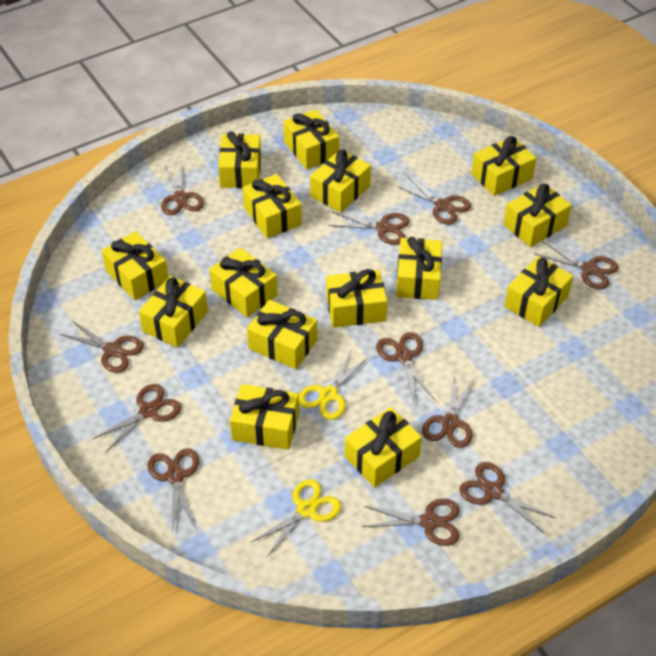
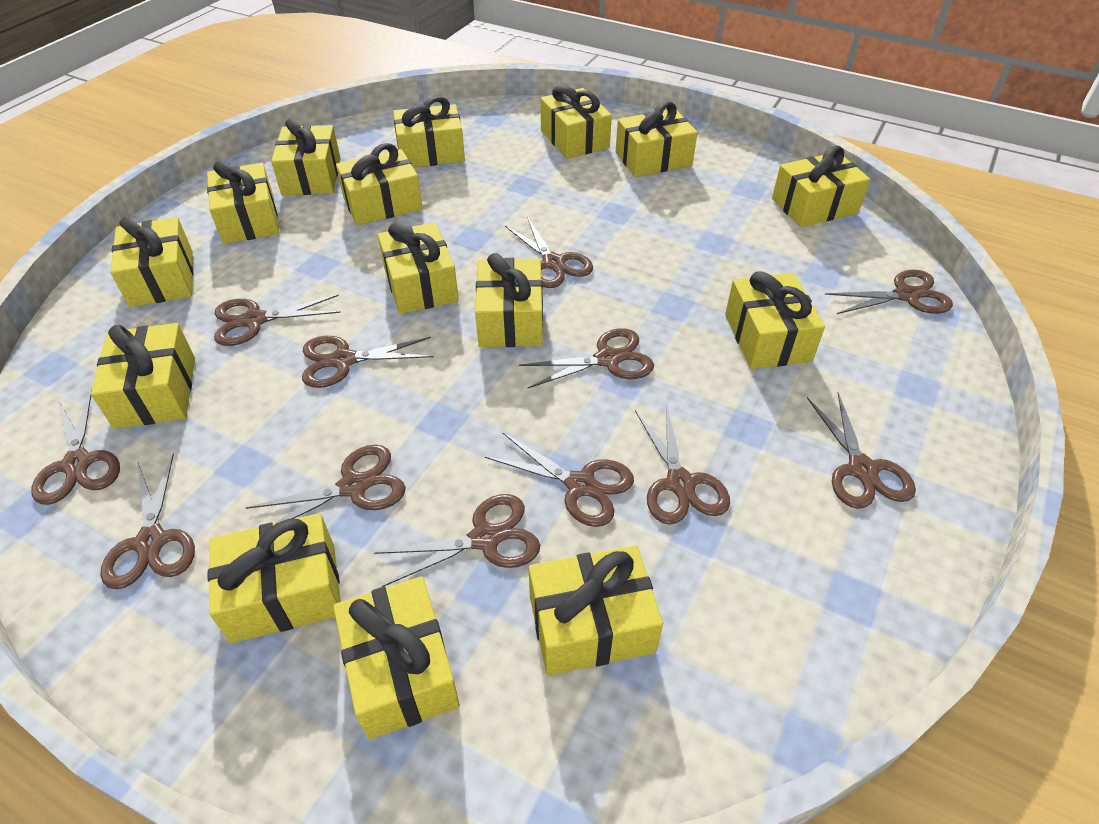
brown scissors: [59,320,144,373] [92,384,181,453] [147,448,199,532] [161,162,204,215] [328,212,410,245] [362,498,460,546] [376,332,434,402] [396,176,471,224] [422,376,475,448] [459,462,556,533] [534,241,618,289] = 11 -> [31,388,120,505] [100,454,195,589] [214,295,341,346] [246,444,406,523] [302,336,433,388] [374,494,540,587] [485,432,634,527] [505,217,593,288] [519,328,654,389] [635,404,730,525] [807,393,916,509] [825,269,953,314] = 12
yellow scissors: [250,479,341,558] [299,350,369,420] = 2 -> none = 0

